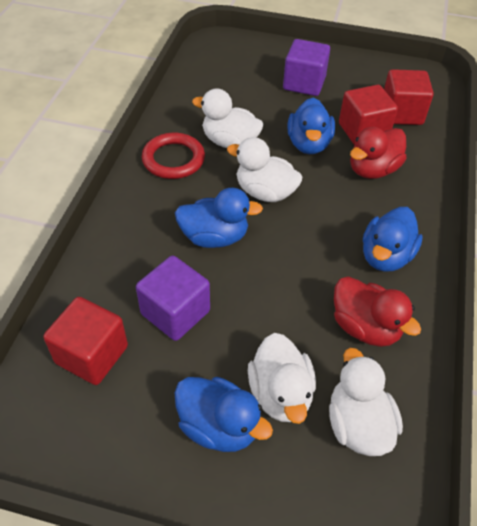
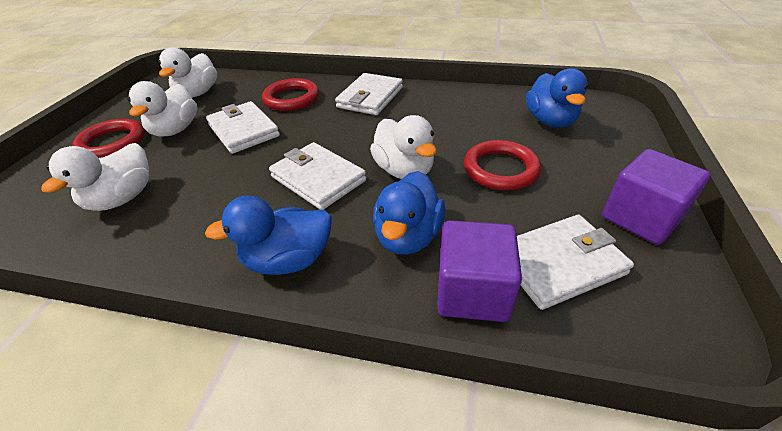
blue duck: [175,188,263,248] [175,377,273,452] [287,98,335,154] [363,207,423,272] = 4 -> [205,195,332,275] [373,171,445,254] [526,68,588,127] = 3
red cube: [43,297,128,385] [339,85,398,145] [384,69,434,125] = 3 -> none = 0
red duck: [334,276,421,347] [350,127,407,179] = 2 -> none = 0
red ring: [142,133,205,179] = 1 -> [72,119,145,158] [262,78,319,111] [464,140,541,191] = 3
white wallet: none = 0 -> [206,101,280,154] [269,142,366,210] [335,73,403,115] [517,215,634,310] = 4

